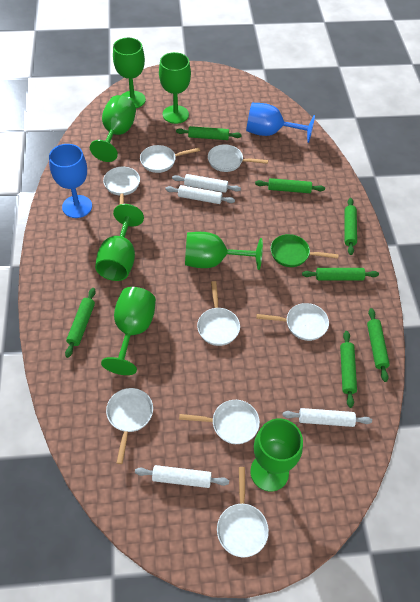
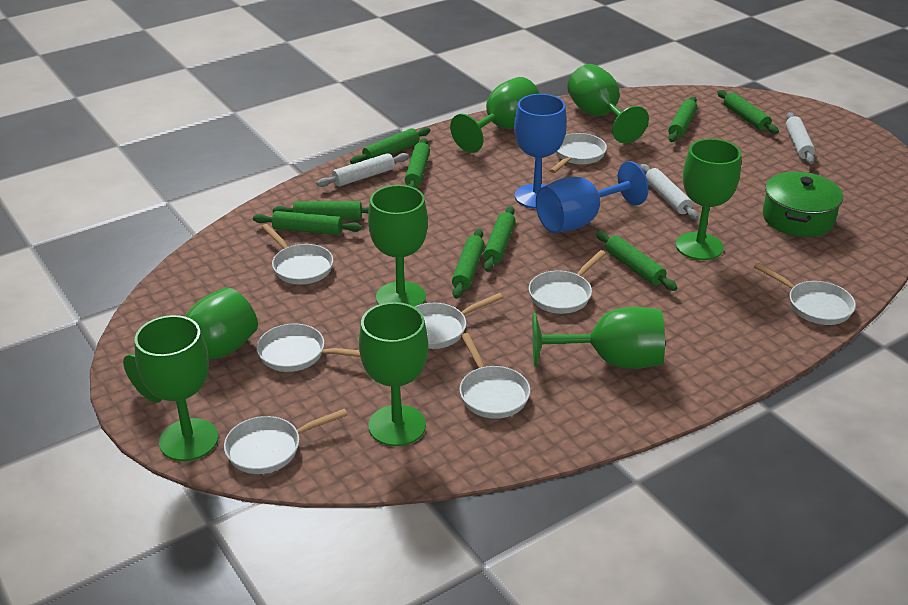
green goblet: [90,95,136,162] [95,204,144,281] [101,287,156,375] [113,38,146,108] [159,52,191,124] [185,232,263,270] [250,418,303,492] = 7 -> [123,287,258,403] [135,315,218,461] [359,302,428,446] [368,185,428,307] [450,77,540,153] [532,307,665,369] [567,64,649,143] [676,139,741,260] = 8
green pan: [271,234,339,267] = 1 -> none = 0
green pot: none = 0 -> [763,171,843,237] = 1
green rolling pin: [65,288,96,358] [176,126,242,140] [255,178,325,193] [302,268,379,280] [340,331,357,408] [345,198,357,255] [367,308,390,382] = 7 -> [253,211,362,235] [273,201,369,220] [350,127,431,164] [404,138,430,188] [452,229,485,299] [483,206,516,272] [596,231,678,291] [668,96,697,142] [717,90,779,134] = 9
white rolling pin: [135,465,229,488] [165,185,235,204] [172,174,241,193] [283,408,372,427] = 4 -> [316,153,409,187] [640,164,699,220] [786,112,815,164] = 3

